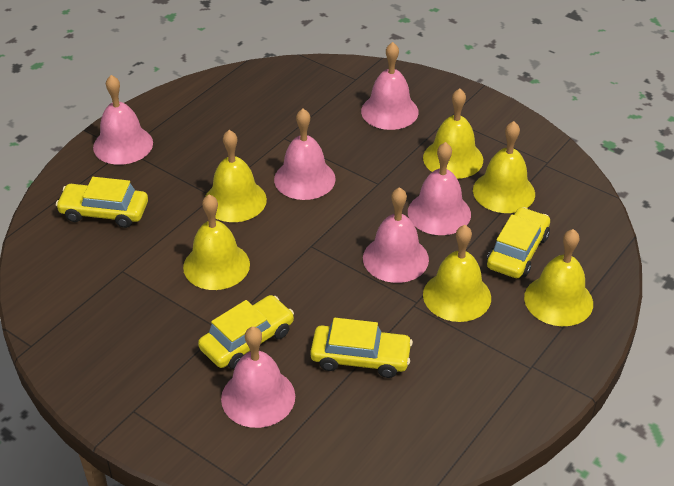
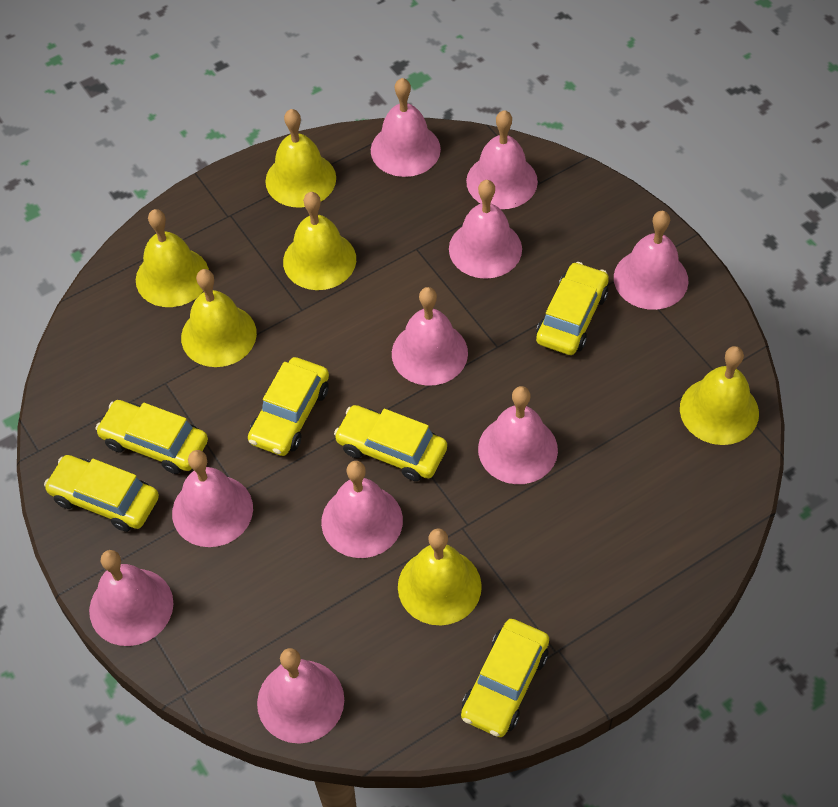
pink bell: [93,75,153,165] [221,327,295,428] [274,109,336,200] [361,42,419,130] [363,187,429,283] [408,142,471,235] = 6 -> [89,550,173,646] [172,450,253,547] [257,648,344,744] [321,461,403,558] [371,78,441,177] [392,287,468,386] [449,180,522,279] [466,110,538,209] [478,386,558,484] [614,211,689,310] = 10
yellow car: [56,177,148,228] [198,295,294,369] [310,318,413,378] [487,207,550,278] = 4 -> [44,455,159,532] [96,400,208,474] [248,357,329,456] [334,405,447,481] [461,619,549,737] [536,262,609,355] = 6

